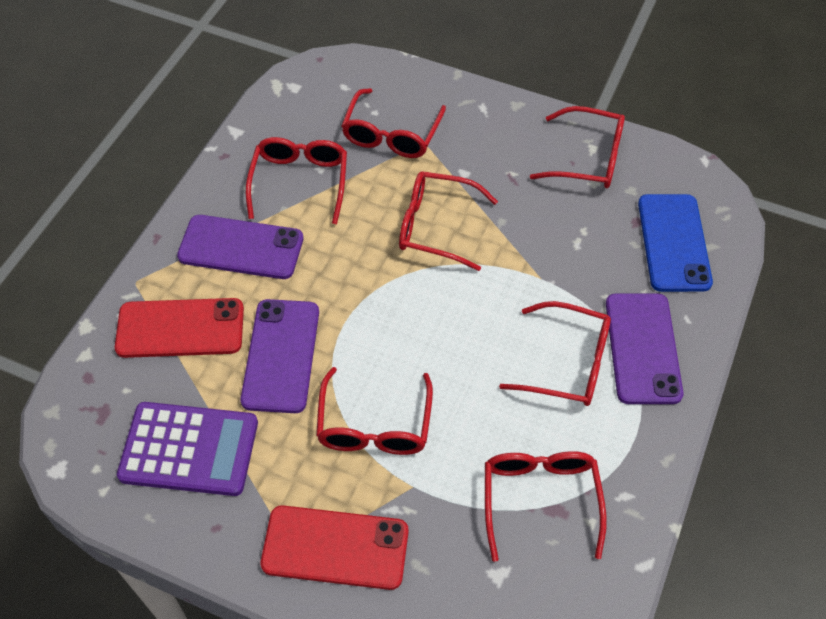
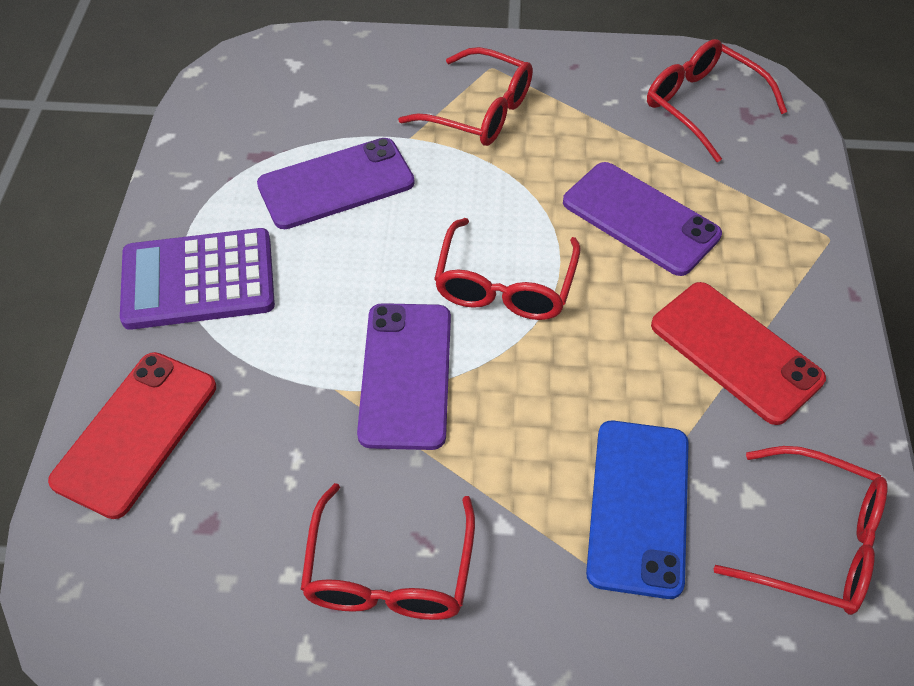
red glasses: [246,137,347,224] [316,367,433,455] [341,88,446,158] [399,171,498,271] [485,451,607,562] [499,301,611,406] [530,106,625,188] = 7 -> [301,483,475,620] [398,47,533,146] [434,218,581,320] [647,39,787,162] [714,446,888,615] = 5

